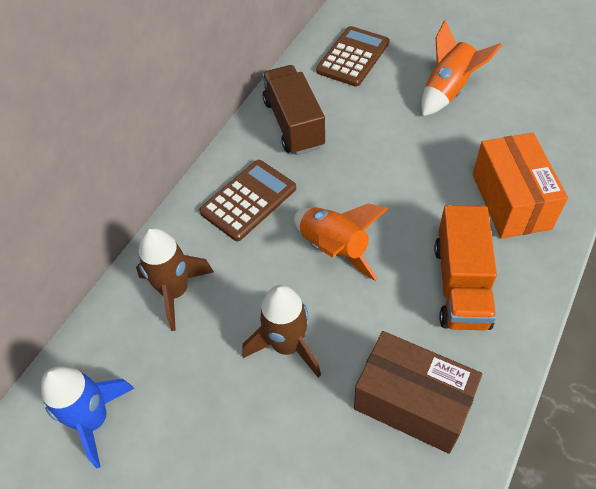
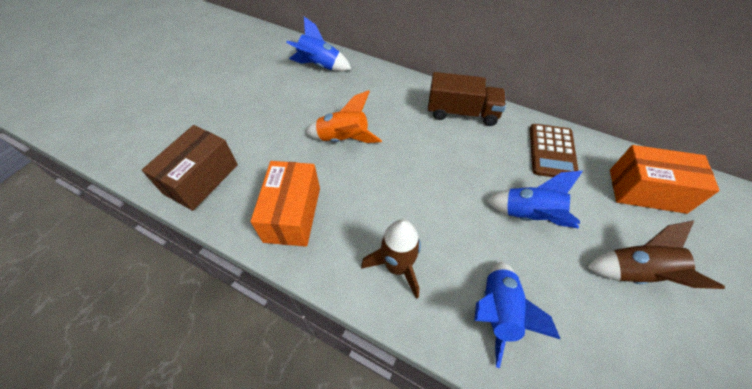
blue rocket: [41,366,134,468] = 1 -> [286,17,351,71] [474,262,561,368] [486,171,583,229] = 3
brown calculator: [199,160,296,241] [316,26,389,87] = 2 -> [530,124,579,177] = 1
orange box: [473,133,568,239] = 1 -> [250,161,320,247] [610,145,720,214] = 2
orange rocket: [294,203,388,281] [421,20,502,116] = 2 -> [305,90,382,143] = 1
orange truck: [434,205,497,330] = 1 -> none = 0

